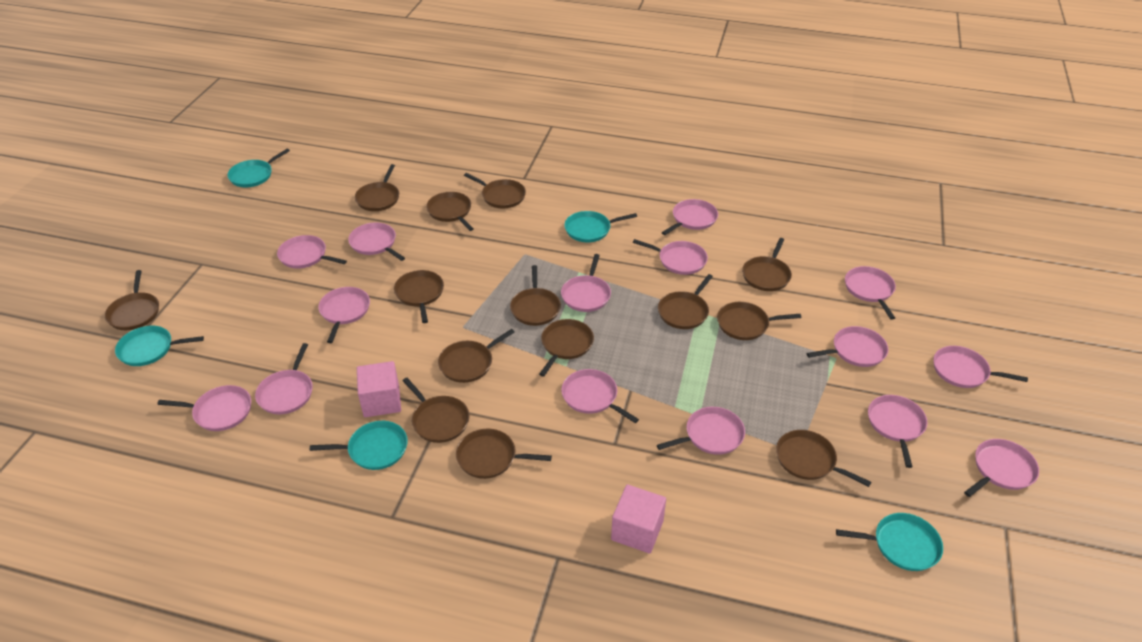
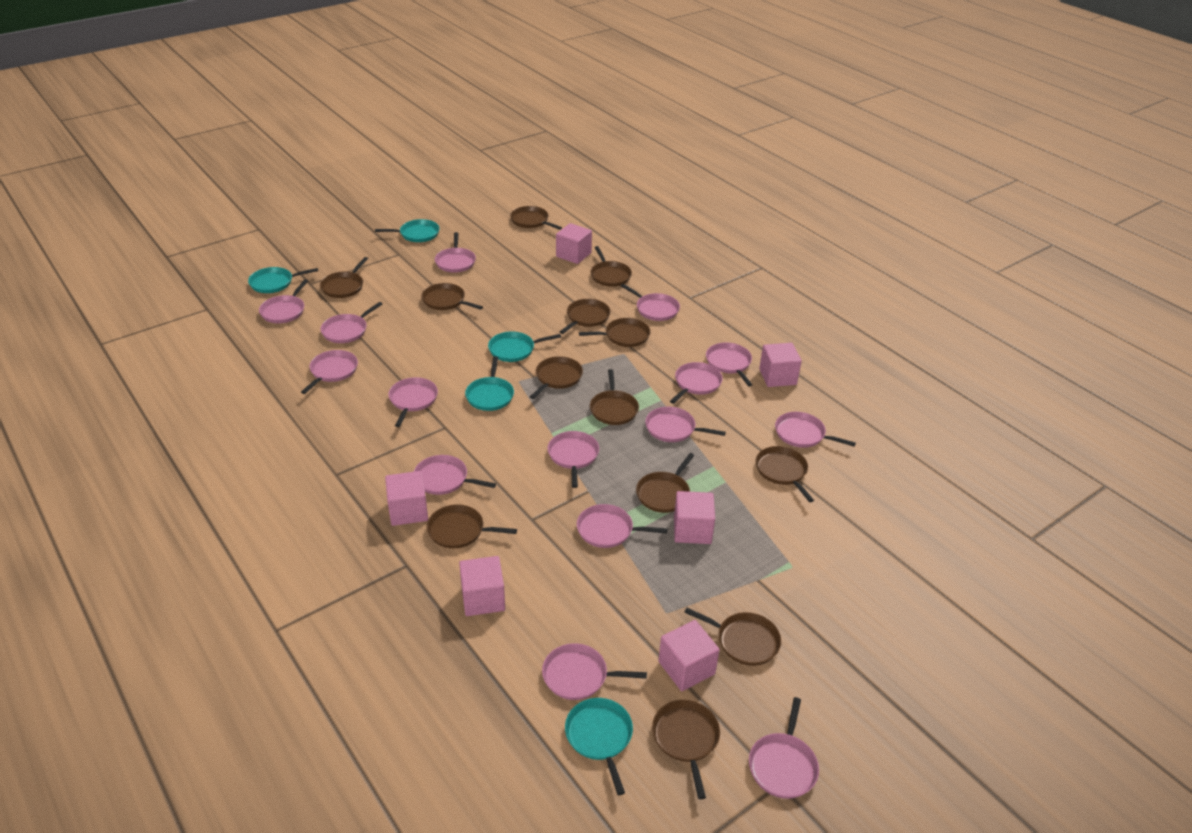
brown pan: [105,270,159,330] [355,164,399,211] [394,270,444,323] [403,378,469,443] [426,192,474,231] [438,329,515,383] [456,429,552,479] [464,173,526,208] [510,265,561,326] [539,319,594,377] [658,274,713,329] [717,302,801,340] [742,238,792,291] [776,430,871,487] = 14 -> [320,257,368,298] [421,283,483,310] [427,504,517,549] [510,206,562,230] [530,356,583,399] [560,299,610,334] [579,318,650,347] [590,246,632,287] [590,369,639,425] [636,453,695,513] [652,700,720,799] [684,608,781,666] [756,446,814,502] = 13
pink cube: [357,361,401,417] [611,485,666,554] = 2 -> [385,471,428,526] [459,556,505,616] [556,223,592,264] [658,620,720,691] [674,491,715,544] [759,343,802,387] = 6

